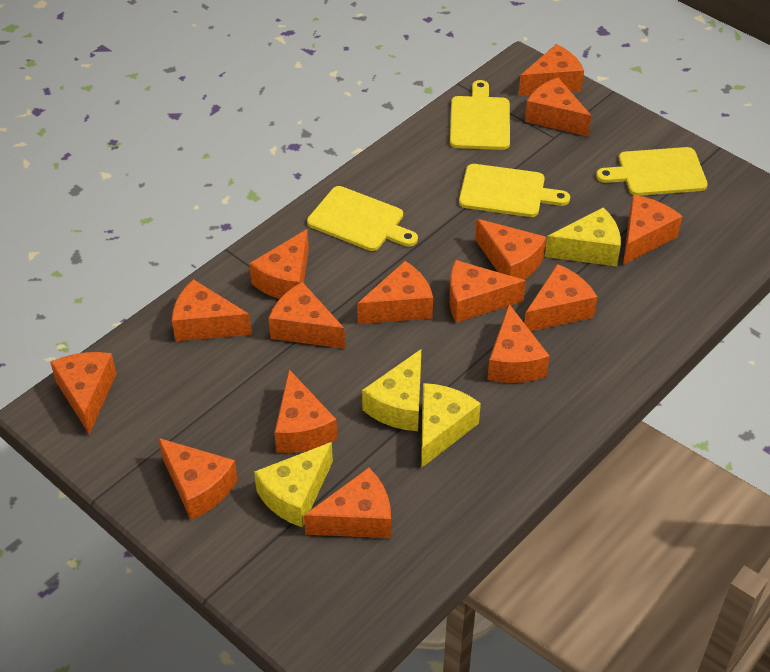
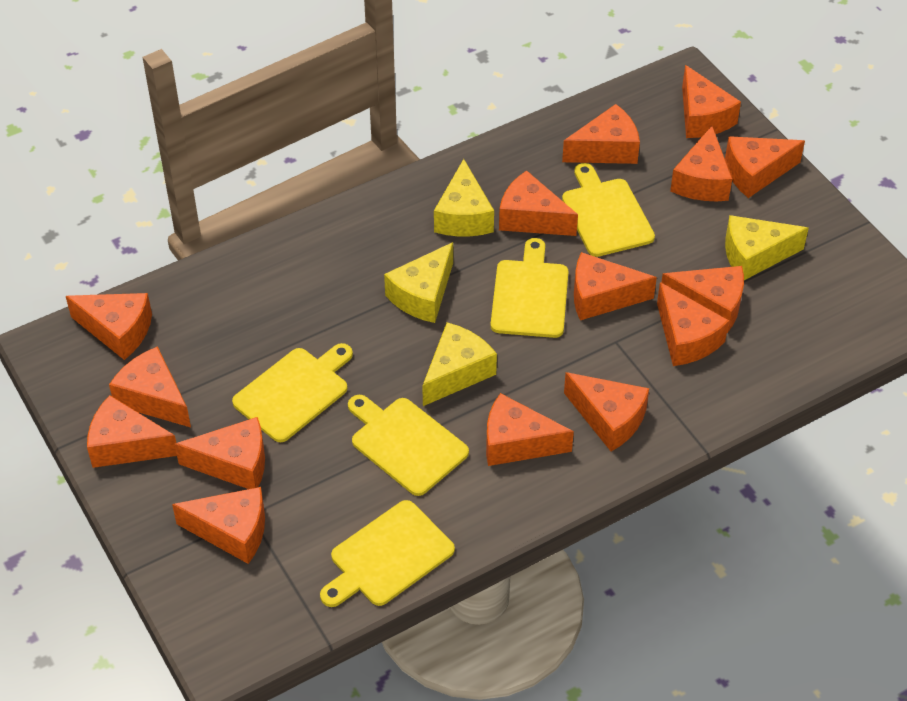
yellow cutting board: [307,186,418,251] [450,80,510,150] [459,164,570,217] [596,147,708,196] = 4 -> [232,343,353,442] [320,500,455,607] [348,395,469,496] [491,238,569,338] [562,163,655,257] = 5

